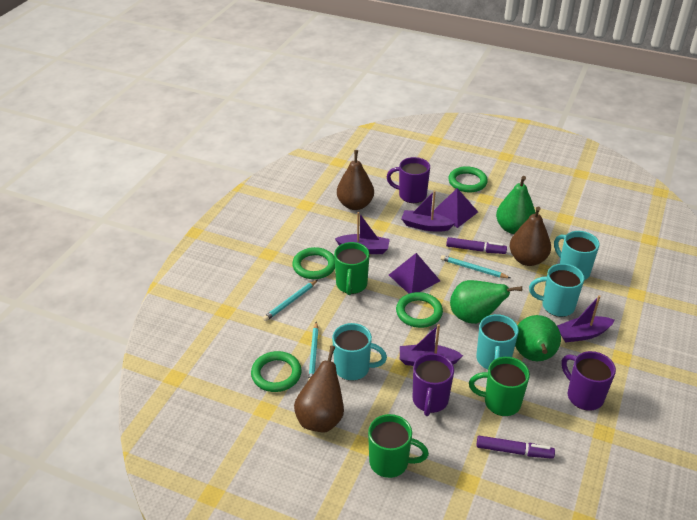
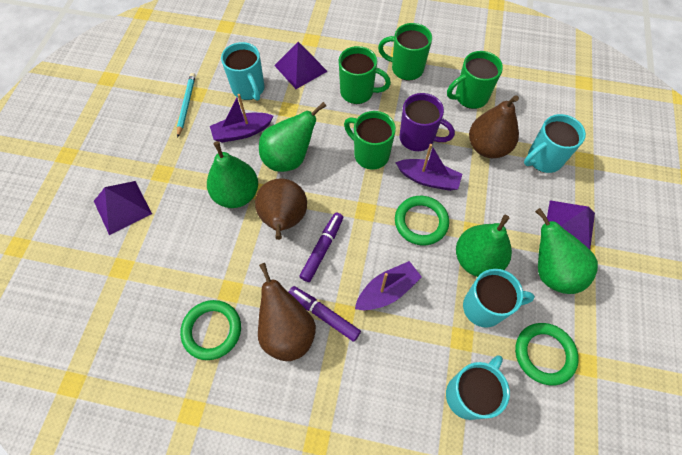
green mug: [334,242,369,295] [368,414,429,478] [469,357,530,416] = 3 -> [339,46,391,104] [344,111,396,170] [378,23,432,81] [447,51,503,109] = 4
green pear: [450,280,522,324] [496,176,536,234] [515,315,561,361] = 3 -> [207,141,258,208] [259,102,326,172] [456,215,512,277] [535,208,598,294] = 4
green ring: [251,351,302,392] [292,247,335,279] [396,292,443,328] [449,166,488,192] = 4 -> [180,300,241,360] [395,196,449,245] [515,323,579,385] = 3
purple boat: [335,212,390,254] [400,324,463,366] [401,191,455,231] [557,295,614,342] = 4 -> [210,94,273,142] [355,261,422,310] [395,144,462,191] = 3
purple mug: [387,157,430,203] [413,353,454,416] [561,351,616,411] = 3 -> [400,93,455,151] = 1
purple pyramid: [389,253,440,294] [434,188,478,228] = 2 -> [94,181,152,235] [274,42,327,89] [547,200,595,249] = 3
turquoise pencil: [263,280,318,321] [308,322,318,380] [441,255,510,278] = 3 -> [177,73,195,138] = 1

